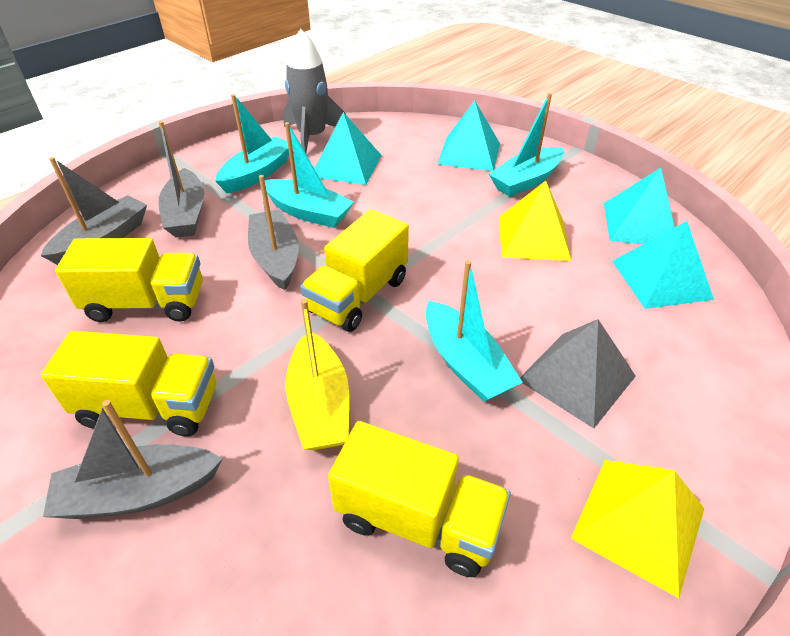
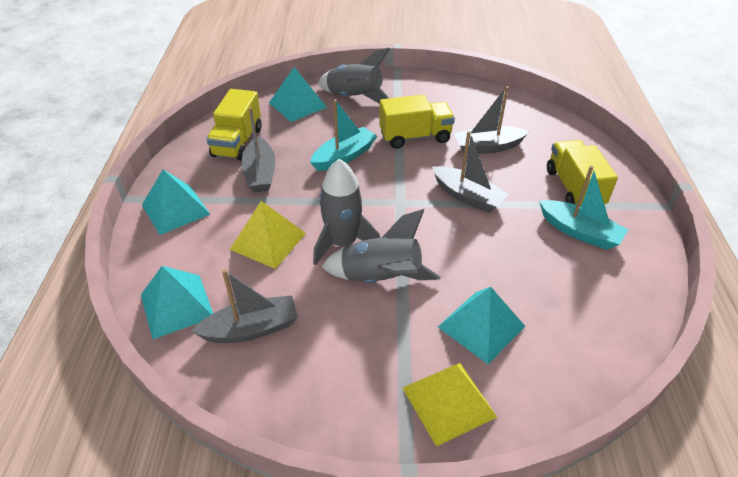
grey pyramid: [520,319,636,428] = 1 -> none = 0
grey rocket: [283,29,346,153] = 1 -> [313,159,380,266] [318,48,390,104] [321,209,440,283] = 3
turquoise boat: [215,94,289,193] [265,122,354,228] [425,260,523,402] [489,93,564,197] = 4 -> [310,99,377,171] [539,166,628,250] = 2
yellow boat: [285,299,349,450] = 1 -> none = 0
yellow truck: [41,331,216,436] [55,238,203,322] [300,209,409,332] [328,421,511,577] = 4 -> [207,89,262,161] [379,95,455,149] [547,140,618,206] = 3

